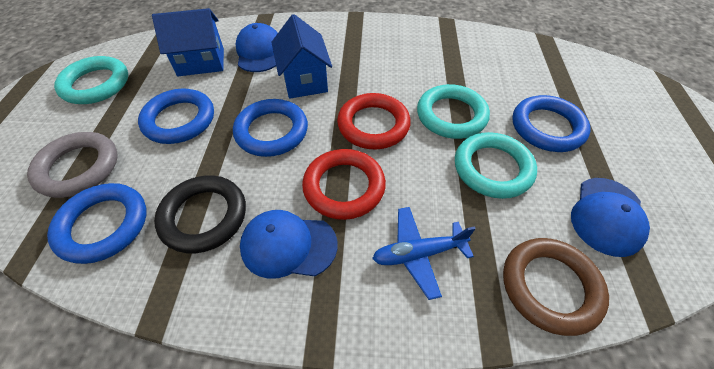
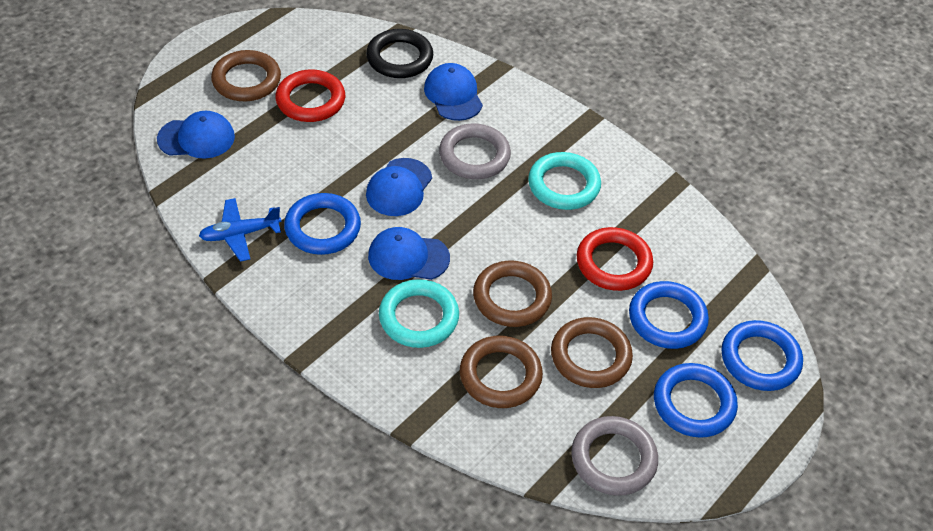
blue cap: [236,23,278,72] [240,210,338,279] [571,178,650,257] = 3 -> [157,111,235,158] [366,158,432,216] [368,227,450,280] [424,63,483,121] = 4
blue house: [152,8,224,76] [271,14,332,99] = 2 -> none = 0
brown ring: [503,238,609,336] = 1 -> [211,50,281,101] [460,336,543,408] [473,261,552,327] [551,317,633,388] = 4
grey ring: [27,132,118,198] = 1 -> [439,124,511,179] [571,416,658,496] = 2
turquoise ring: [54,56,128,104] [417,84,490,139] [455,132,537,199] = 3 -> [379,279,459,348] [528,152,601,210] = 2

